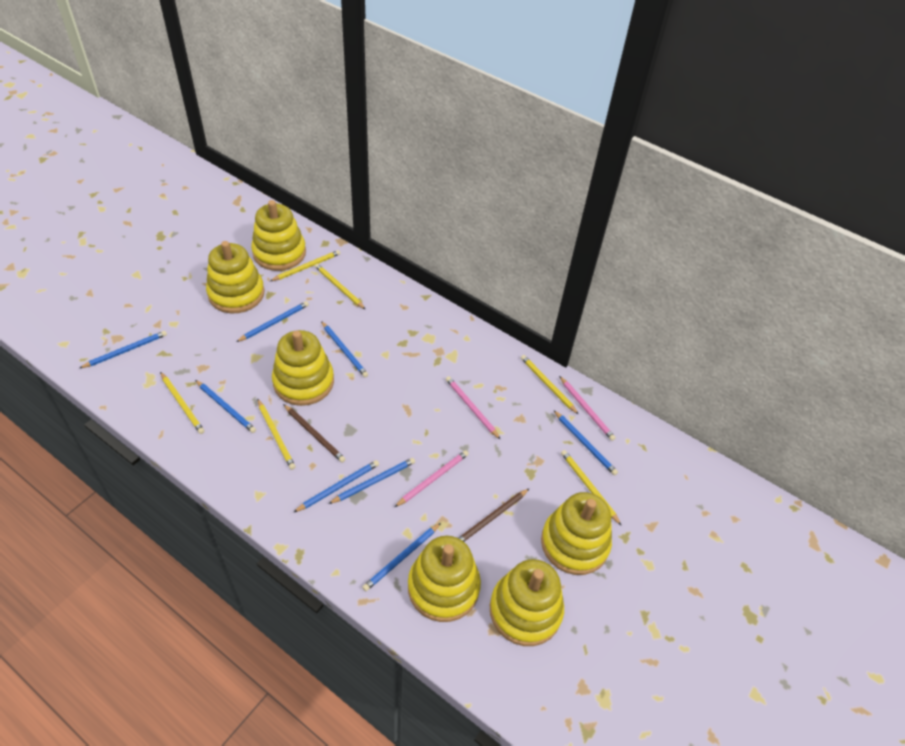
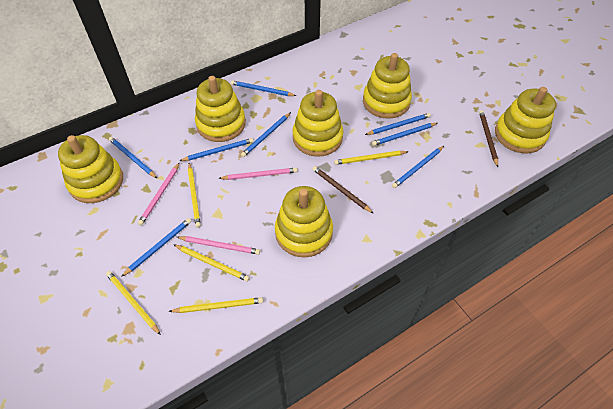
yellow pencil: [160,372,204,434] [258,399,296,470] [270,250,340,281] [315,264,366,310] [521,355,579,415] [561,450,622,526] = 6 -> [106,271,161,335] [169,297,263,313] [173,244,250,282] [188,163,201,228] [334,150,409,165] = 5

